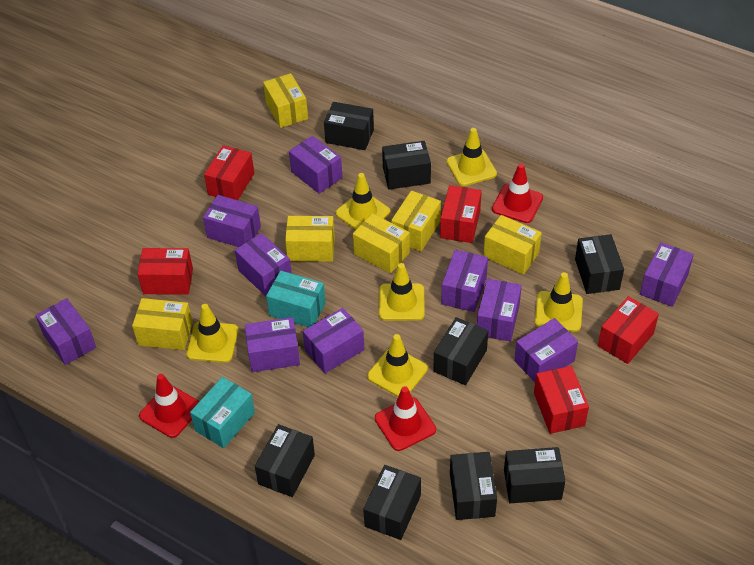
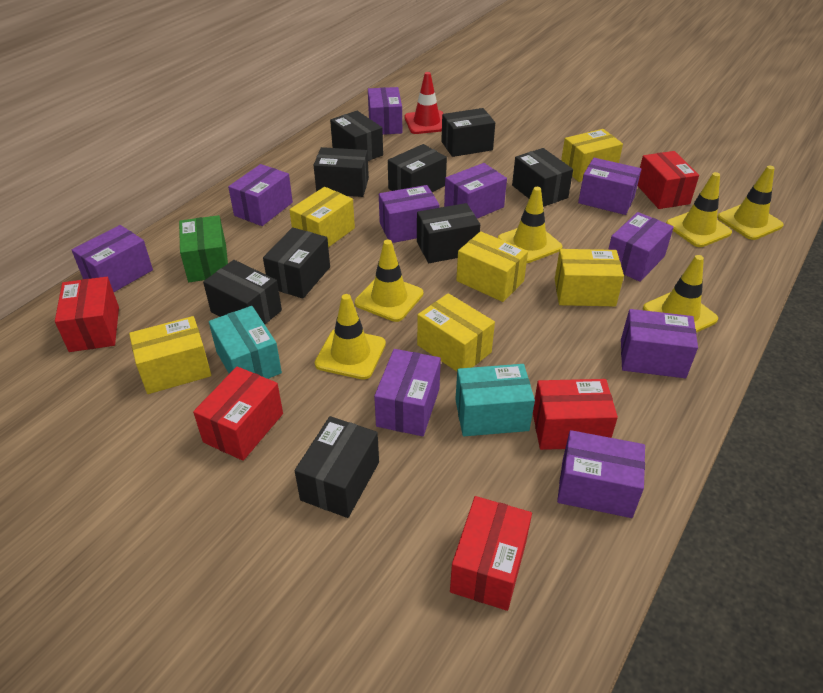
black box: [255,424,315,497] [324,102,374,150] [363,465,421,540] [382,141,431,189] [433,317,488,385] [450,452,497,520] [504,447,565,503] [575,234,624,294] = 8 -> [203,260,282,324] [263,227,330,299] [295,416,379,518] [314,147,369,197] [330,111,383,161] [388,144,447,192] [417,203,480,263] [441,108,495,157] [512,148,573,207] = 9
green box: none = 0 -> [179,215,228,282] = 1
red traffic cone: [139,374,200,438] [375,386,436,451] [492,163,543,223] = 3 -> [404,72,444,134] = 1

